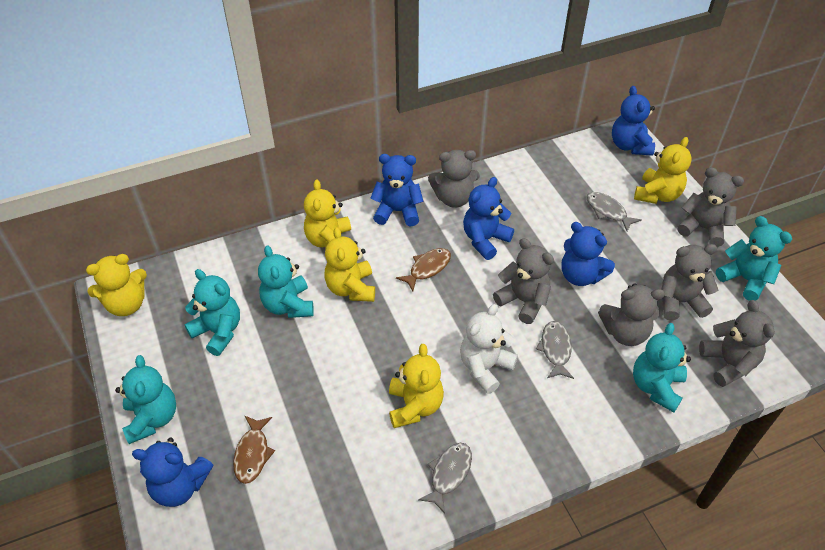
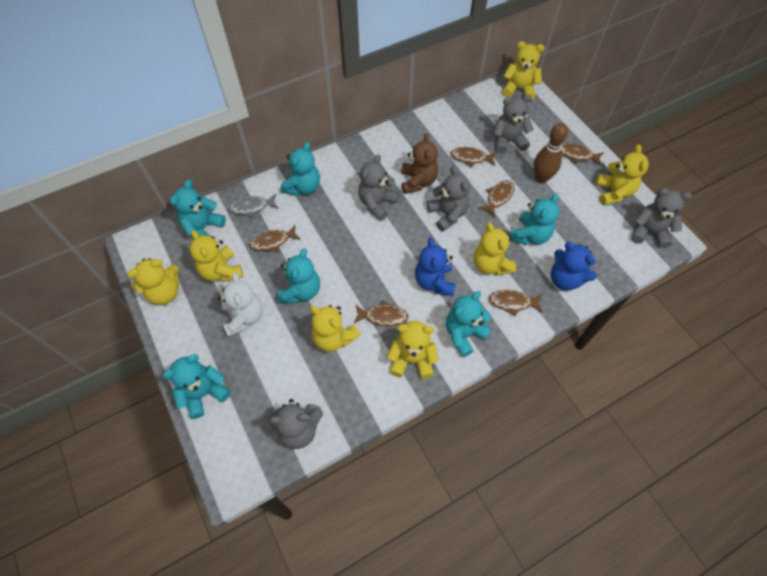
blue teddy bear: [132,437,213,507] [370,154,424,227] [463,177,514,260] [561,222,615,286] [612,86,655,156] = 5 -> [415,237,455,296] [551,242,597,291] = 2
brown bowling pin: none = 0 -> [533,123,568,183] = 1
brown fish: [233,416,275,484] [396,248,451,291] = 2 -> [249,225,301,252] [354,300,409,326] [451,147,497,167] [479,180,515,217] [489,290,543,316] [561,143,604,166] = 6
brown teddy bear: none = 0 -> [401,133,438,194] = 1
grey fish: [418,443,472,513] [536,321,574,379] [587,192,641,231] = 3 -> [229,194,279,218] = 1
grey teddy bear: [428,150,480,208] [493,238,554,324] [598,283,665,346] [662,244,718,321] [677,167,744,247] [699,300,775,387] = 6 -> [268,399,323,449] [358,155,399,221] [427,166,470,232] [493,94,534,154] [631,188,692,248] = 5
turquoise teddy bear: [115,355,176,444] [184,269,240,356] [258,245,314,318] [633,323,691,412] [716,216,792,301] = 5 -> [163,354,231,419] [170,180,226,236] [278,248,320,303] [281,142,320,196] [446,291,492,357] [510,193,559,245] = 6
yellow teddy bear: [86,254,147,316] [304,180,351,247] [324,227,375,302] [389,344,444,428] [634,137,692,204] = 5 -> [127,258,179,305] [190,230,243,282] [310,305,361,352] [387,321,439,379] [474,222,516,276] [502,41,545,101] [596,144,649,205] = 7

